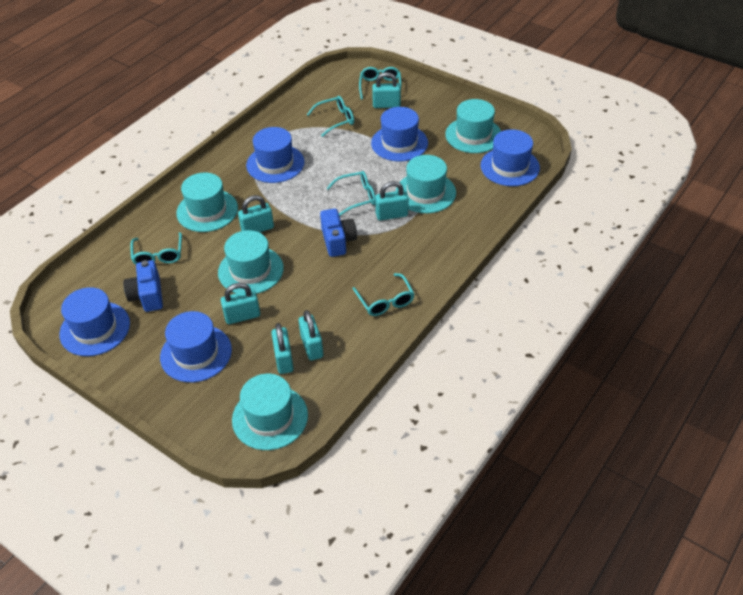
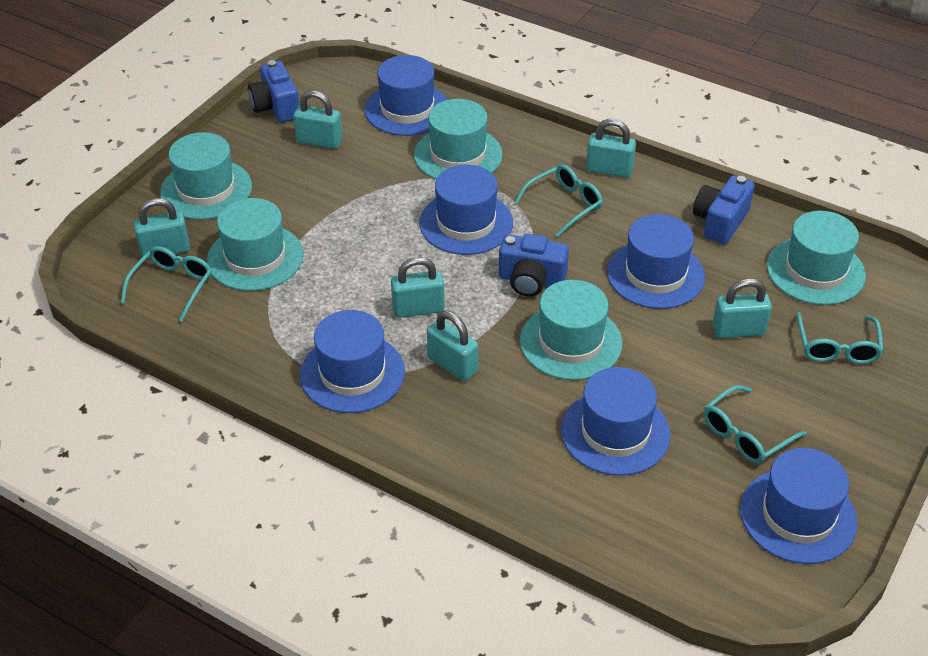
blue camera: [123,260,163,312] [320,209,357,257] = 2 -> [248,60,299,123] [499,233,569,297] [693,175,755,244] = 3
blue hat: [59,287,130,356] [160,311,232,382] [246,127,305,183] [371,107,428,162] [480,129,540,186] = 5 -> [300,310,405,413] [365,55,448,136] [419,165,513,255] [561,367,671,476] [607,214,705,309] [740,448,858,564] = 6
turquoise glasses: [130,232,182,265] [307,96,354,137] [326,171,375,216] [352,273,414,316] [359,67,401,100] = 5 -> [121,246,212,322] [514,164,603,237] [704,385,807,464] [797,312,884,364] = 4

